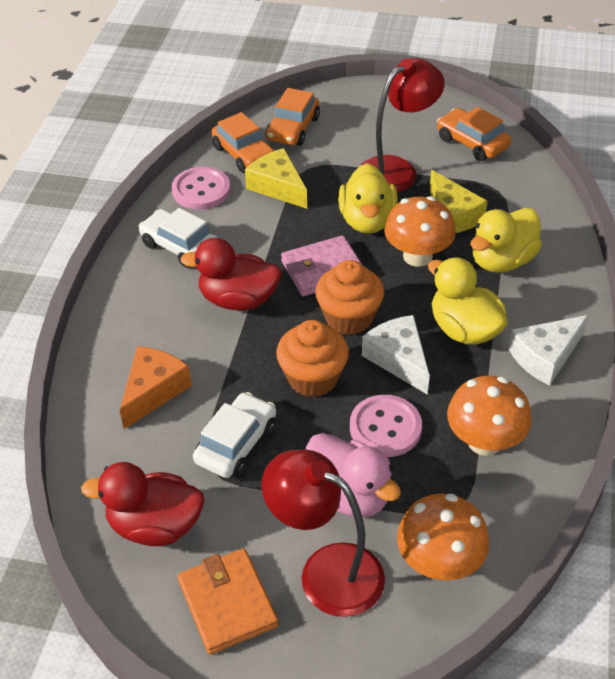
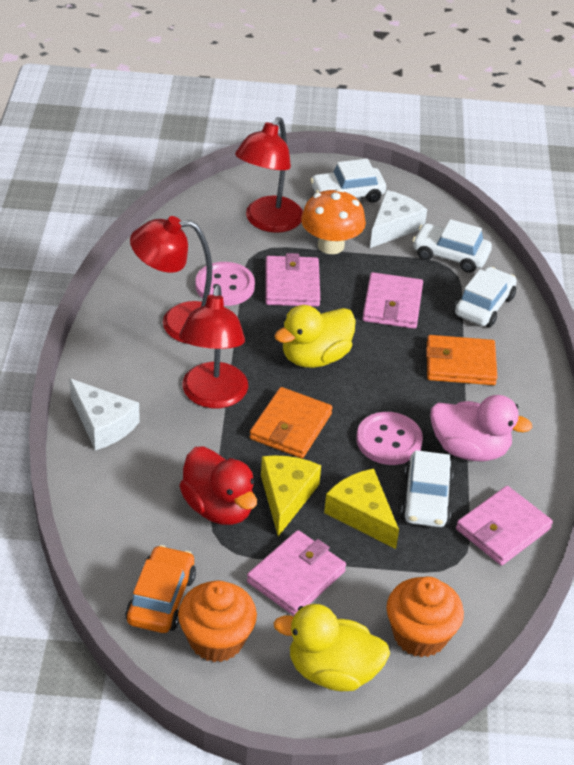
orange car: [212,112,275,173] [266,88,320,146] [437,107,511,161] = 3 -> [125,545,196,633] = 1
orange cheese: [120,346,192,429] = 1 -> none = 0
orange mushroom: [384,196,456,267] [397,494,489,580] [447,376,532,456] = 3 -> [301,188,366,254] = 1
orange wallet: [178,548,279,655] = 1 -> [250,387,333,458] [426,335,497,385] = 2
pink wallet: [281,235,363,296] = 1 -> [247,530,346,616] [265,253,320,307] [362,272,423,329] [456,486,553,565] = 4
red duck: [81,462,204,546] [180,238,282,310] = 2 -> [179,446,257,525] = 1
red lamp: [262,449,385,617] [360,58,445,193] = 2 -> [130,216,212,344] [179,285,248,408] [235,117,303,233] = 3
white car: [138,208,218,268] [193,392,276,478] = 2 -> [310,159,386,203] [401,450,454,527] [412,219,492,273] [454,267,517,327] = 4
yellow duck: [338,163,398,234] [428,257,508,345] [471,208,542,273] = 3 -> [274,604,390,691] [275,305,356,368] = 2

